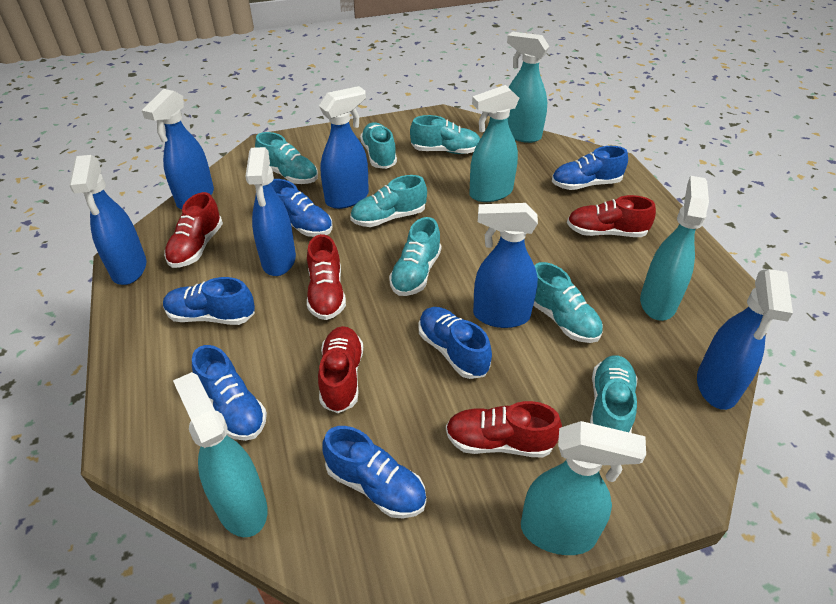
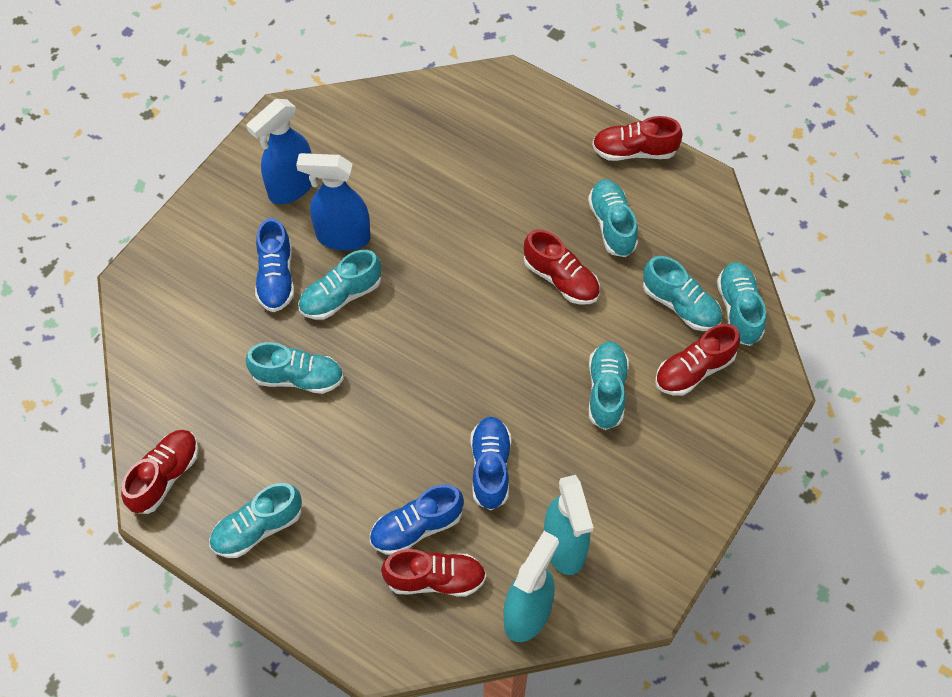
blue shoe: [163,277,255,325] [192,345,267,441] [271,179,332,237] [322,426,426,518] [419,307,492,379] [552,146,628,190] = 6 -> [255,218,294,312] [370,484,464,555] [470,417,511,510] = 3
blue spray bottle: [69,155,146,285] [142,89,214,209] [245,147,296,276] [319,86,369,209] [473,203,538,328] [697,269,793,410] = 6 -> [246,99,312,204] [296,153,370,251] = 2
turquoise spray bottle: [173,372,268,537] [469,85,519,202] [507,32,550,143] [521,421,646,555] [640,176,709,321] = 5 -> [503,531,559,642] [544,475,594,575] = 2

